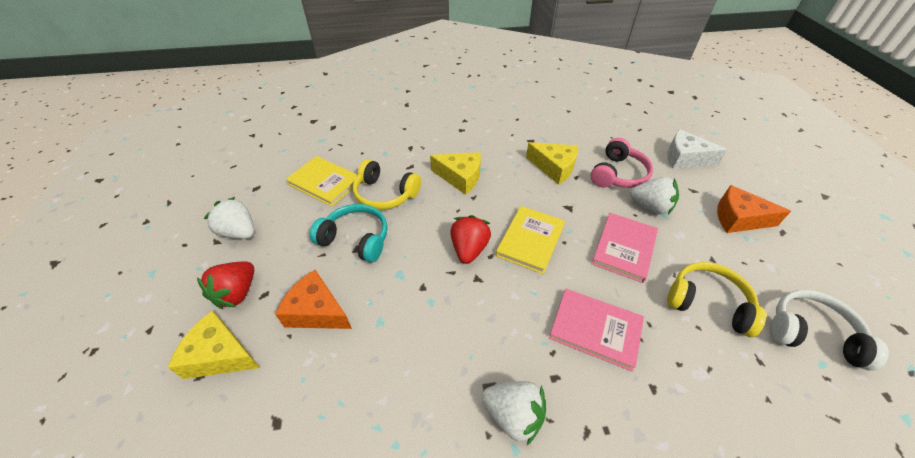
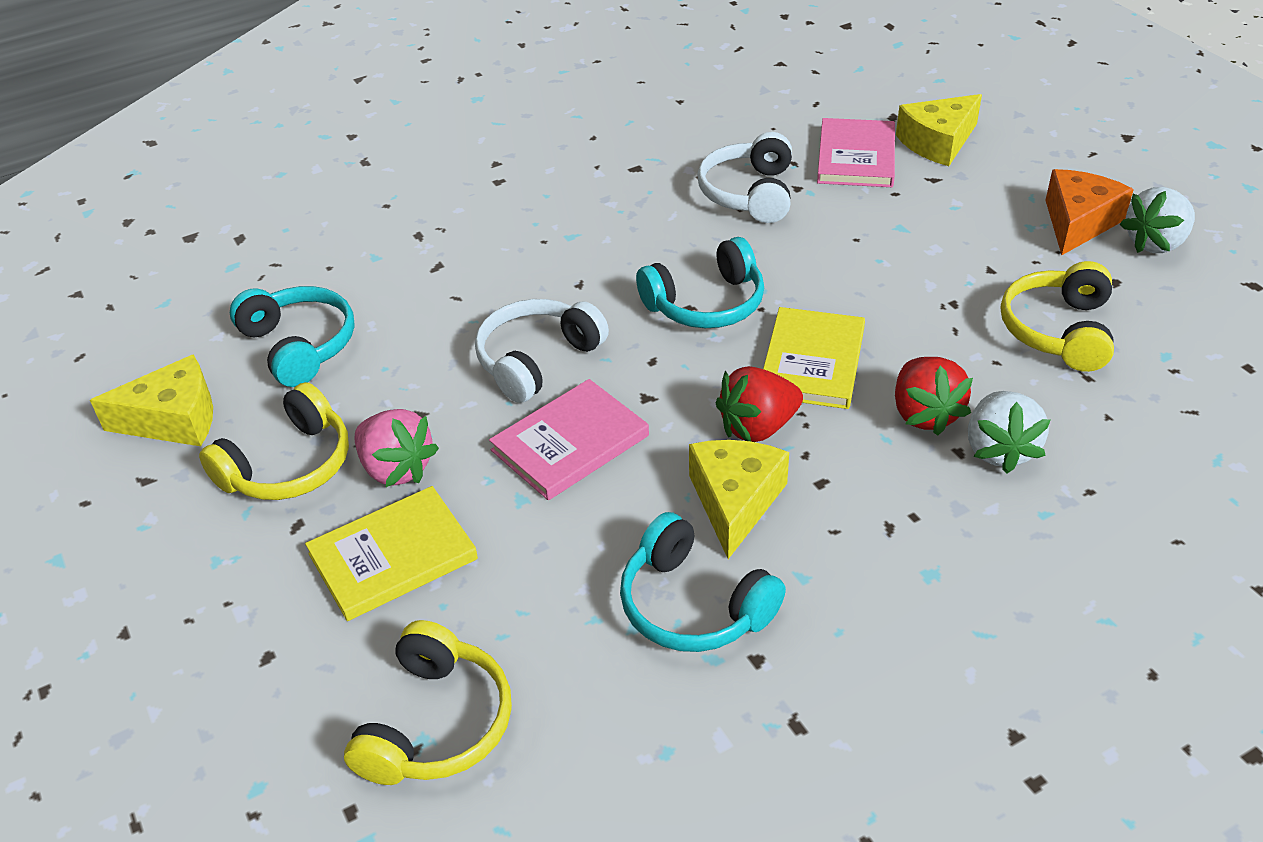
orange cheese: [275,270,352,329] [717,185,791,233] = 2 -> [1045,169,1134,255] = 1
pink headphones: [590,138,653,188] = 1 -> none = 0
pink strawberry: none = 0 -> [355,409,439,487] = 1
turquoise headphones: [310,204,388,263] = 1 -> [230,286,355,387] [620,512,786,652] [636,237,764,328] = 3
white cheese: [667,129,728,169] = 1 -> none = 0
white headphones: [770,290,889,371] = 1 -> [475,299,609,403] [697,132,792,223] = 2
white strawberry: [204,197,255,239] [482,381,546,445] [630,177,679,215] = 3 -> [968,391,1051,473] [1120,187,1195,253] = 2
yellow headphones: [353,159,421,210] [667,262,766,337] = 2 -> [199,382,349,500] [344,620,512,785] [1001,261,1114,372] = 3

